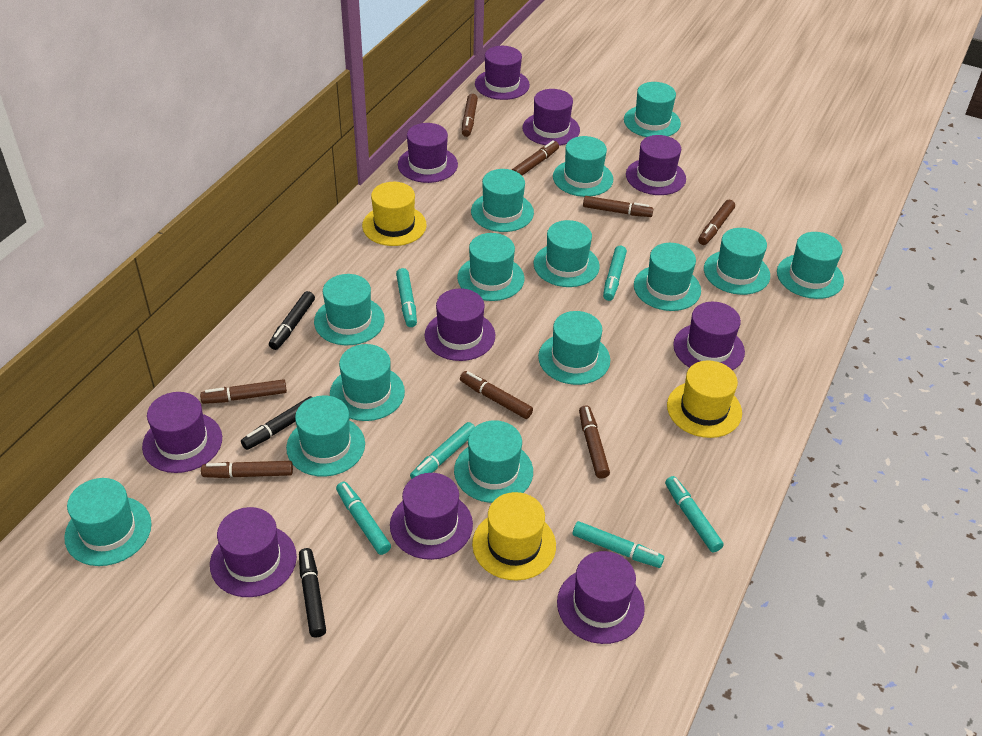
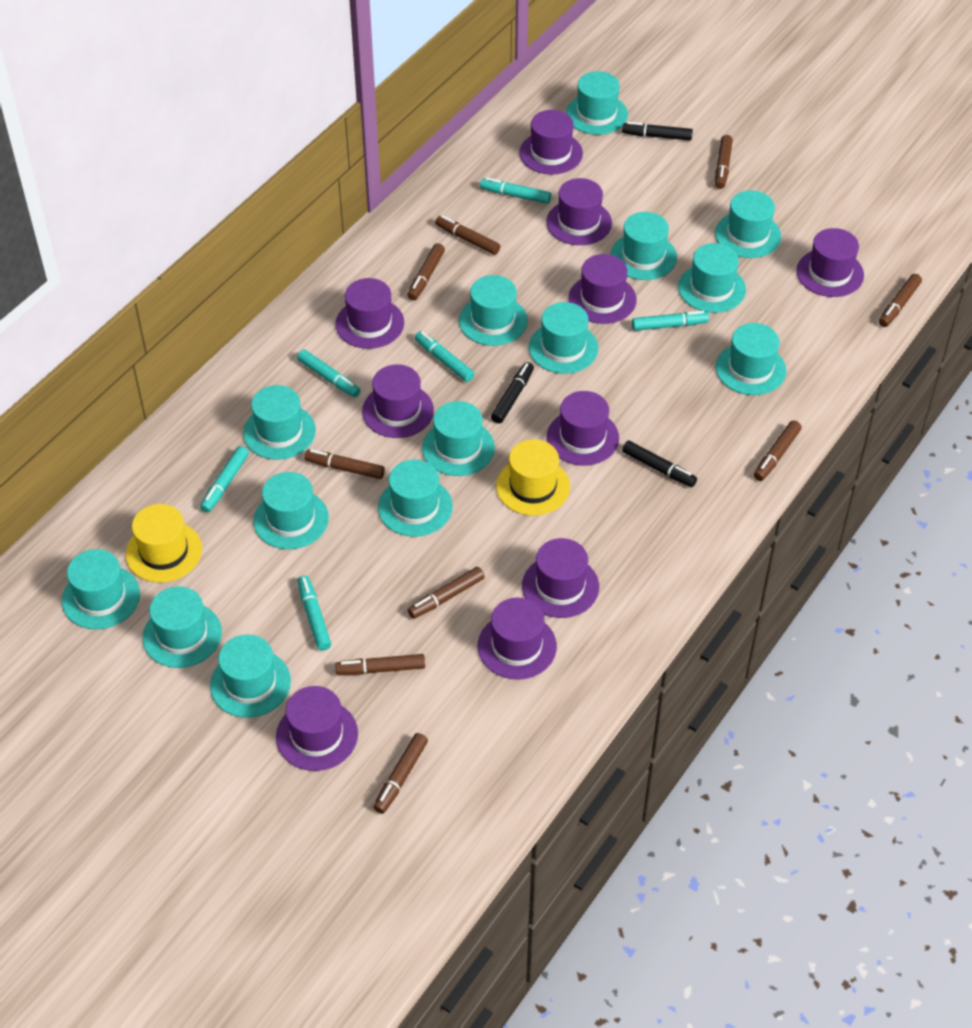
brown marker: [200,379,287,404] [201,461,293,478] [460,371,533,419] [462,94,478,137] [512,140,559,176] [579,405,610,479] [583,196,653,217] [698,200,735,245] = 8 -> [304,449,385,479] [335,654,425,675] [373,733,428,814] [407,243,445,301] [408,567,485,619] [435,215,500,255] [715,135,733,189] [754,420,801,481] [879,274,922,327] = 9
yellow hat: [362,182,426,246] [472,492,556,581] [667,360,742,438] = 3 -> [126,504,202,583] [496,439,570,516] = 2

